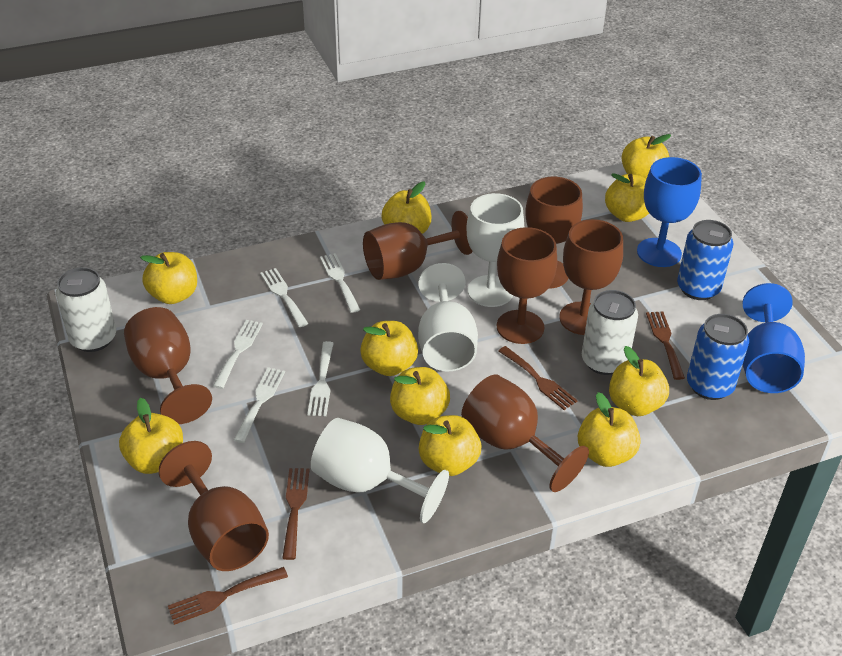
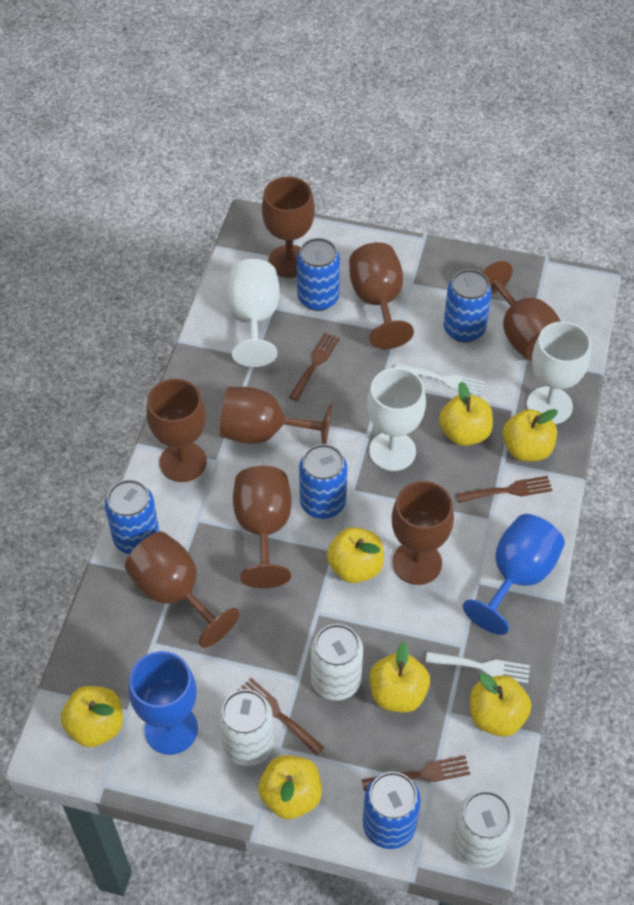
blue can: [677,220,733,300] [687,314,749,400] = 2 -> [105,480,160,554] [297,238,340,311] [299,444,347,519] [363,772,421,849] [444,269,492,342] = 5
brown goblet: [124,307,212,424] [158,441,269,571] [363,211,473,280] [461,374,589,492] [497,227,557,344] [525,177,583,289] [559,219,623,335] = 7 -> [125,532,240,648] [146,378,207,482] [220,387,332,444] [233,466,291,588] [262,177,315,278] [349,242,414,349] [392,481,454,585] [481,261,561,361] = 8
white can: [56,267,116,352] [582,290,638,375] = 2 -> [218,689,274,766] [311,624,363,700] [452,791,514,868] = 3
white fork: [213,320,263,389] [234,367,285,443] [260,268,308,327] [307,341,334,416] [320,253,360,313] = 5 -> [395,363,485,396] [426,652,530,683] = 2
yellow apple: [119,398,183,474] [140,252,197,304] [360,321,418,376] [381,181,432,234] [390,367,450,425] [419,415,481,476] [578,392,641,467] [605,173,649,222] [609,346,669,416] [622,134,671,179] = 10 -> [61,686,123,747] [258,755,322,819] [327,527,384,583] [369,642,430,712] [439,382,493,446] [470,673,531,737] [503,409,558,461] = 7

